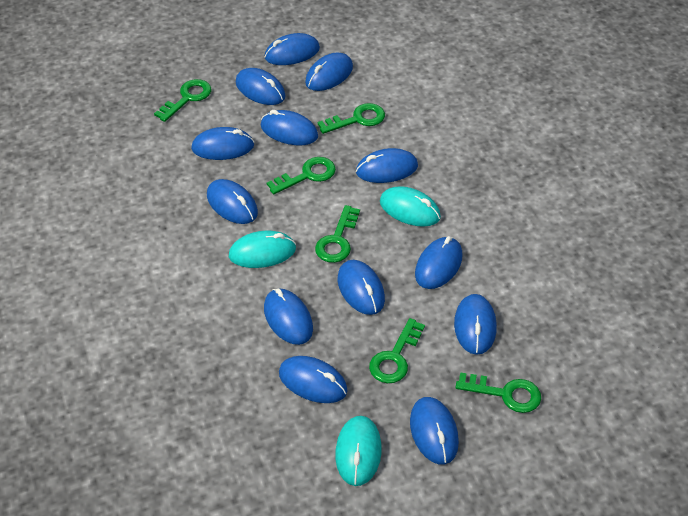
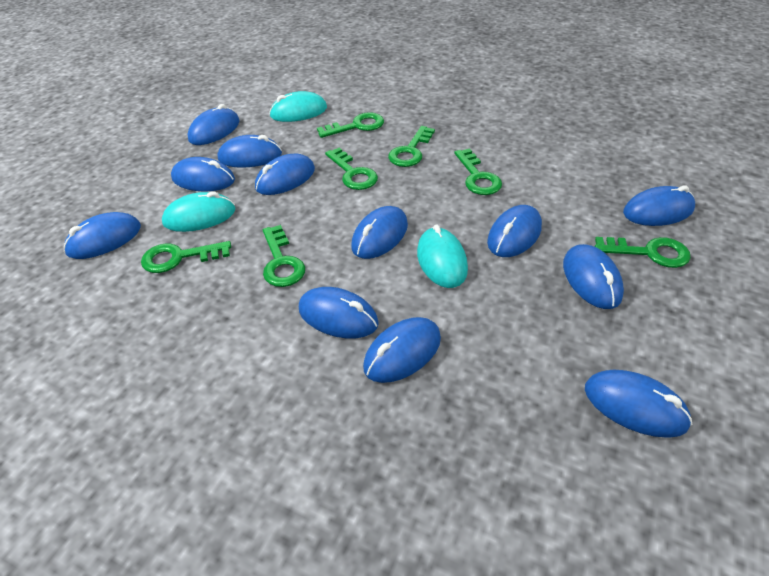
blue mouse: [191,127,254,160] [207,179,258,224] [236,68,286,105] [261,110,318,145] [264,33,320,65] [264,289,313,345] [279,356,347,403] [305,52,353,91] [338,260,385,315] [356,148,418,183] [410,397,459,465] [415,236,462,289] [454,294,497,355] = 13 -> [64,212,141,259] [171,157,235,192] [188,104,240,145] [217,135,282,168] [255,154,315,195] [299,287,379,338] [351,206,408,259] [363,317,441,383] [487,205,542,257] [563,244,624,309] [585,370,692,438] [623,185,695,226] = 12
green key: [154,79,211,122] [267,157,336,195] [315,205,360,263] [318,103,385,134] [369,318,425,383] [455,372,541,413] = 6 -> [141,241,231,273] [263,225,305,287] [317,112,384,138] [325,148,378,190] [388,126,435,167] [454,149,502,195] [595,237,691,268] = 7

